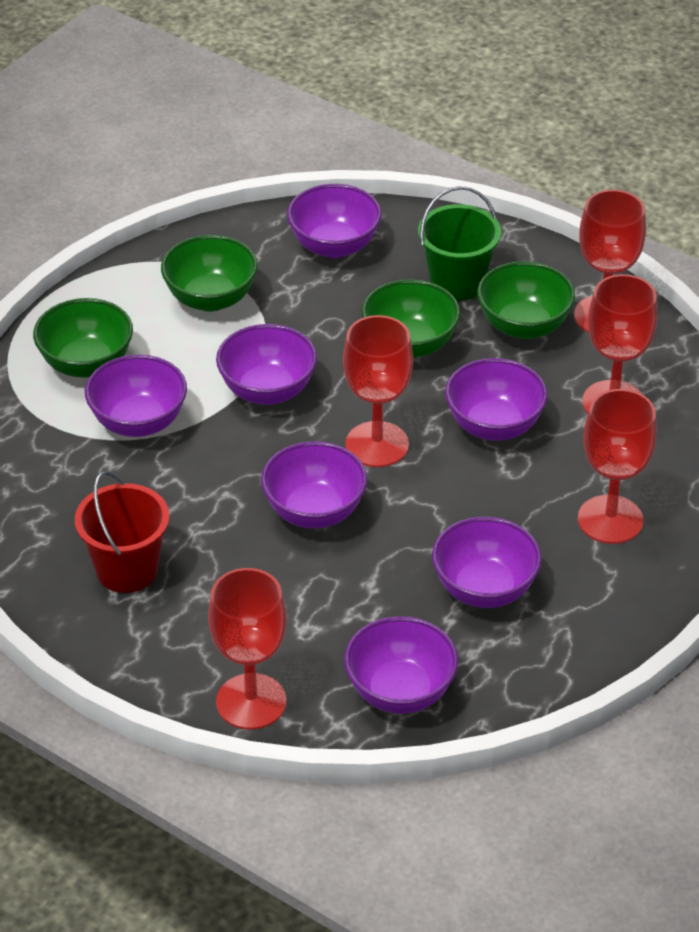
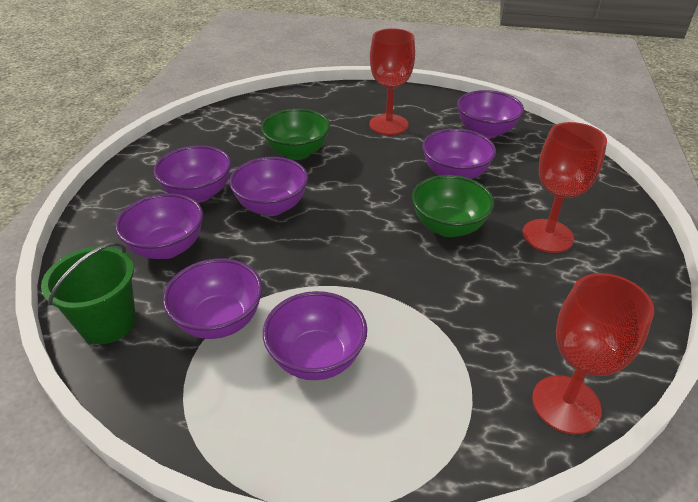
green bowl: [33,298,133,378] [161,235,258,312] [361,279,460,358] [477,261,575,339] = 4 -> [261,109,330,160] [412,175,494,237] = 2
red bucket: [75,471,169,593] = 1 -> none = 0
red goblet: [208,568,286,730] [343,315,413,467] [574,190,646,332] [578,389,657,544] [582,274,657,414] = 5 -> [369,28,415,135] [522,122,607,253] [532,273,654,435] = 3

